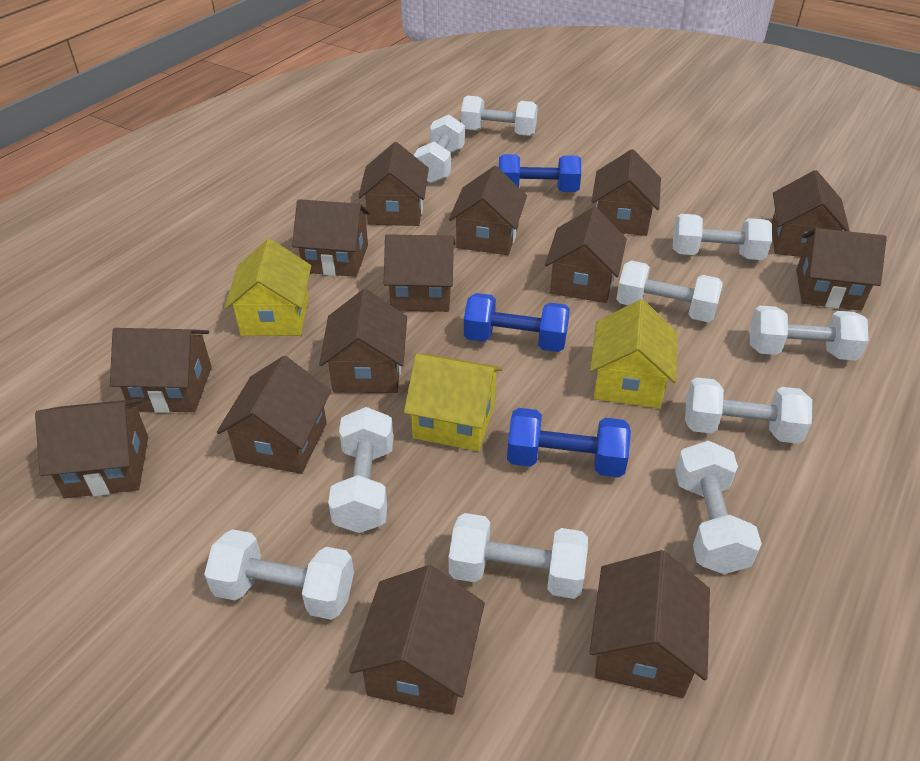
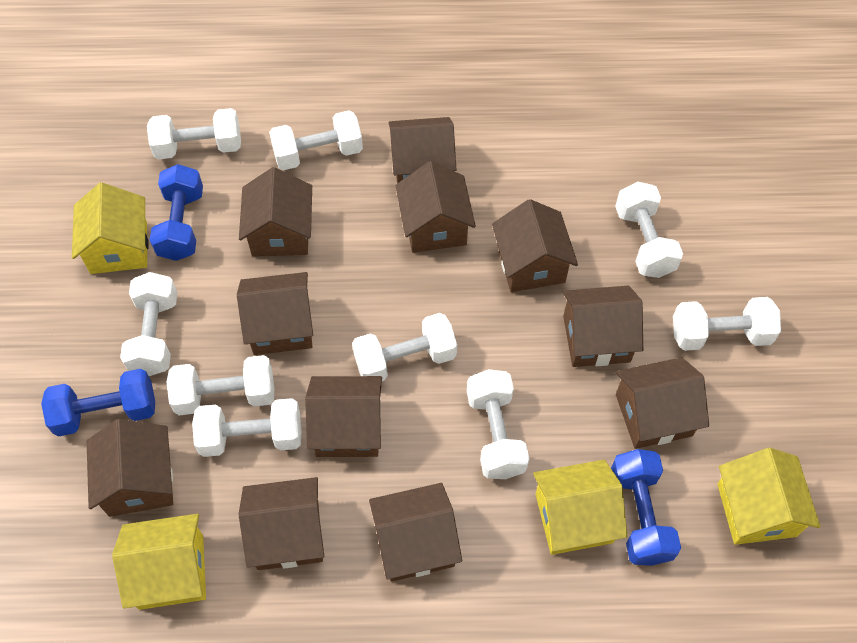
brown house: [35,399,148,498] [110,328,212,413] [217,356,331,474] [292,199,370,277] [319,289,407,393] [349,565,485,715] [358,142,429,226] [384,234,455,312] [449,166,527,255] [545,207,627,303] [589,550,710,698] [592,149,661,236] [771,170,850,257] [796,228,887,311] = 14 -> [86,419,173,517] [237,272,313,355] [239,167,312,257] [239,477,324,570] [305,376,382,457] [369,483,462,582] [389,117,457,183] [395,161,476,253] [492,199,578,292] [563,286,643,367] [616,357,709,449] = 11
white dumbbell: [204,529,354,620] [328,407,393,533] [414,115,465,183] [449,513,588,599] [461,96,538,136] [616,260,723,322] [673,214,772,260] [675,440,762,574] [685,377,812,444] [750,306,869,360] = 10 -> [120,272,177,376] [147,108,241,159] [167,355,274,416] [192,398,301,457] [269,111,363,170] [352,313,457,381] [467,369,529,479] [615,182,683,278] [673,297,781,351] = 9
yellow house: [224,239,311,336] [404,354,503,451] [590,299,678,409] = 3 -> [72,182,148,274] [112,514,206,610] [533,460,628,555] [717,448,820,545] = 4

